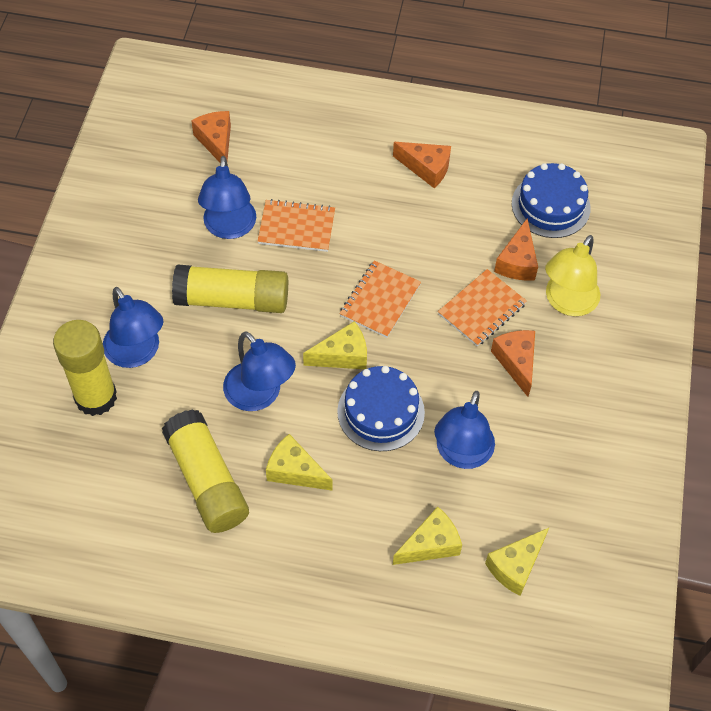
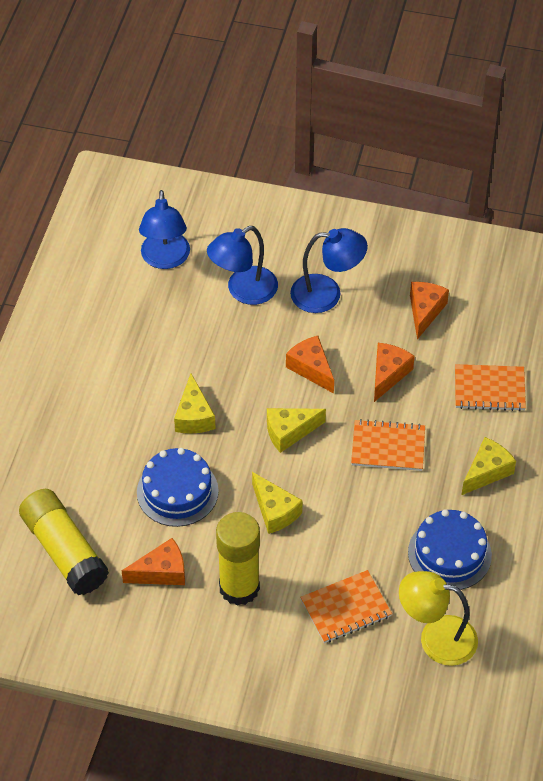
blue lamp: [103,287,164,368] [198,156,256,239] [223,331,296,411] [434,391,495,469] = 4 -> [139,190,190,269] [207,226,278,305] [290,228,368,313] = 3
yellow glue stick: [53,320,117,416] [162,409,249,533] [172,265,288,313] = 3 -> [19,489,109,595] [216,512,260,606] = 2

